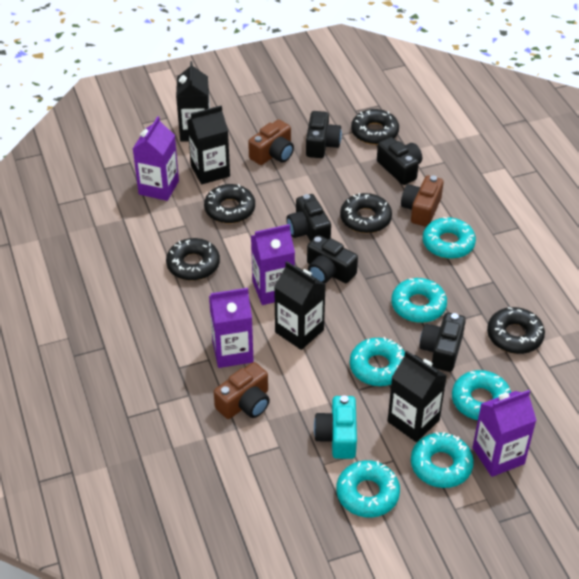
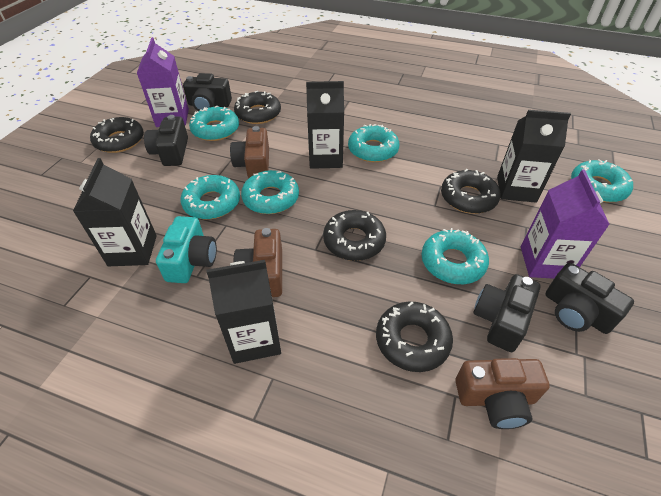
black camera: [286,194,331,242] [306,111,342,158] [307,235,358,284] [377,137,422,185] [419,312,466,372] = 5 -> [144,115,188,166] [183,73,232,111] [474,274,540,352] [545,263,634,334] = 4
purple carton: [133,116,179,201] [209,288,254,368] [251,224,295,305] [472,390,537,477] = 4 -> [137,37,189,127] [521,169,610,279] = 2

